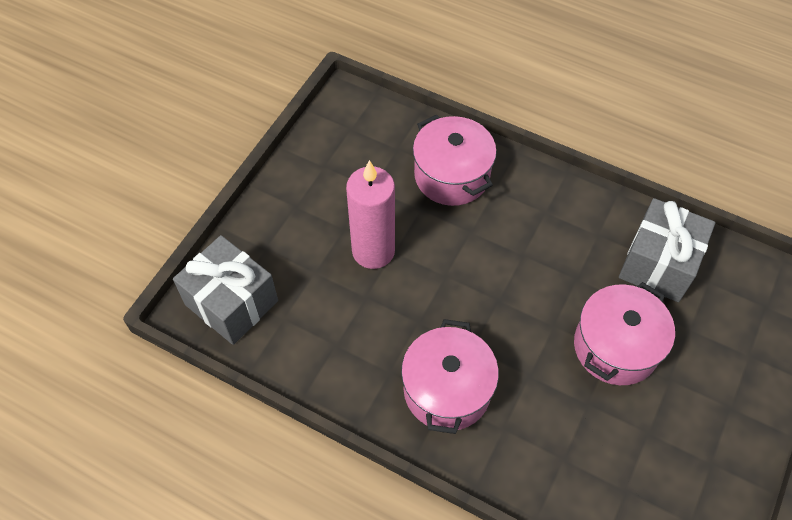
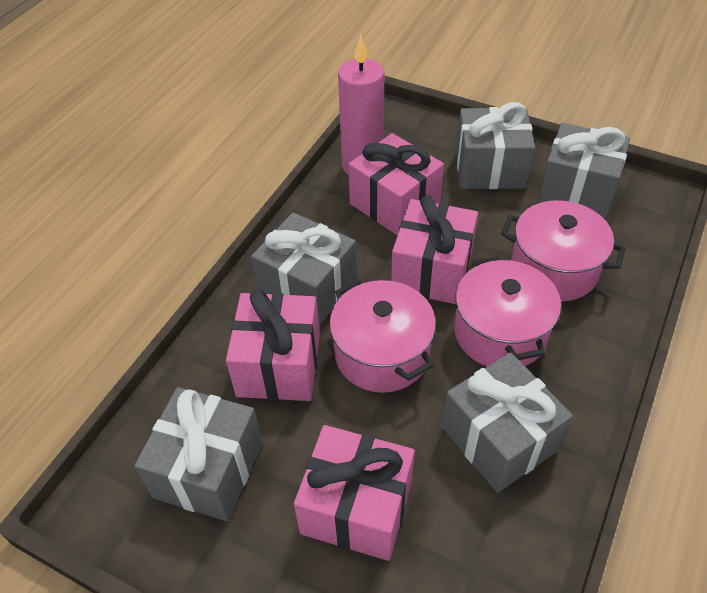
grey gift: [173,235,278,345] [619,198,715,302] = 2 -> [134,387,262,521] [251,212,357,325] [442,352,573,493] [456,102,535,189] [538,123,630,218] = 5
pink gift: none = 0 -> [226,289,320,401] [294,425,415,561] [348,133,444,236] [391,195,478,304] = 4

